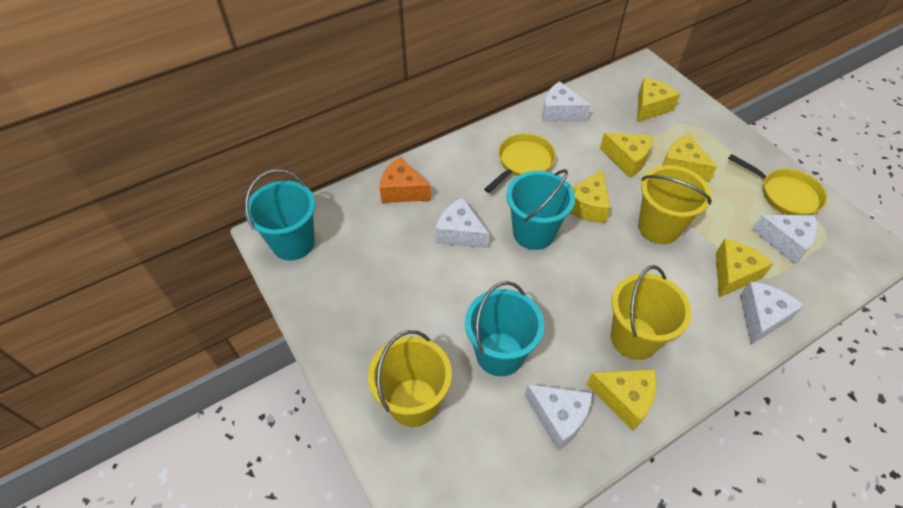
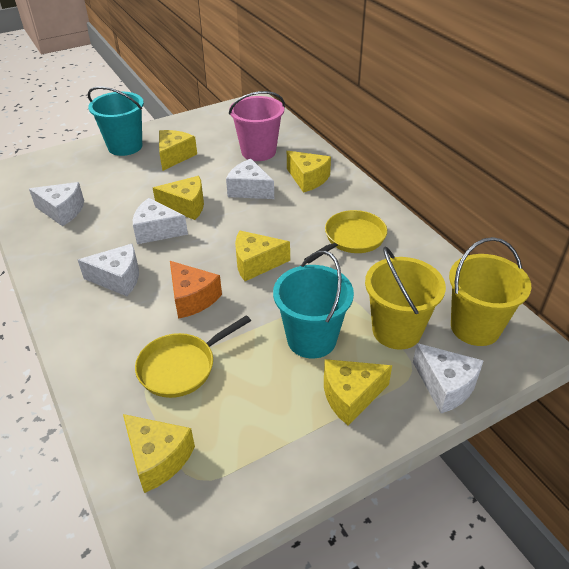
pink bucket: none = 0 -> [229,91,285,161] = 1
turquoise bucket: [245,170,316,261] [465,281,544,377] [506,169,575,250] = 3 -> [88,86,144,156] [273,251,354,359] = 2
yellow bucket: [368,330,452,427] [611,265,691,360] [638,165,712,244] = 3 -> [365,246,446,350] [449,237,531,346] = 2

